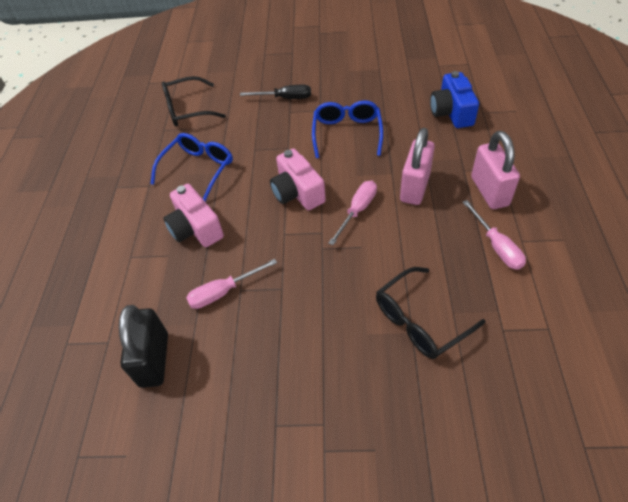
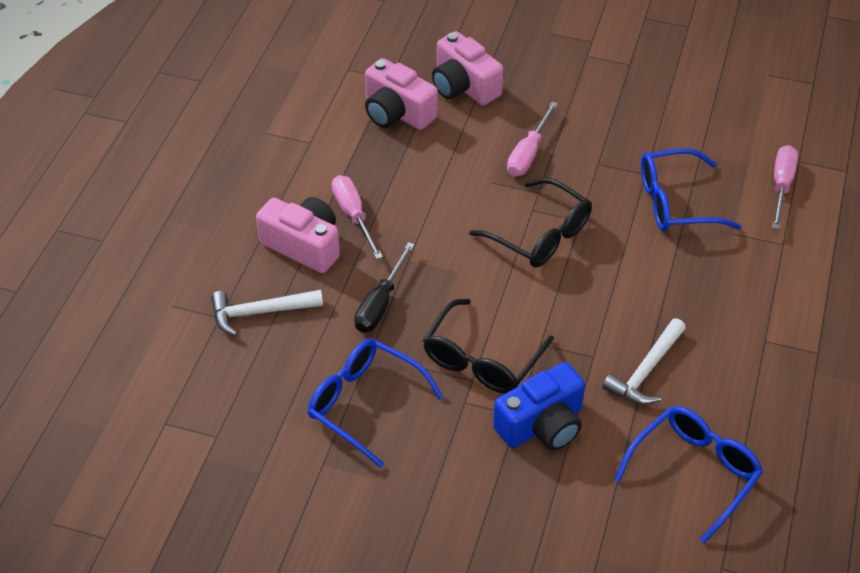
black padlock: [119,305,168,388] = 1 -> none = 0
blue glasses: [151,133,233,201] [312,100,383,158] = 2 -> [308,339,443,468] [614,406,763,544] [641,148,741,231] = 3
pink camera: [163,184,224,247] [270,149,326,210] = 2 -> [256,197,340,273] [365,58,438,130] [432,31,504,105] = 3
pink padlock: [400,128,435,205] [471,131,520,209] = 2 -> none = 0
white hammer: none = 0 -> [211,290,323,336] [602,318,686,405] = 2

